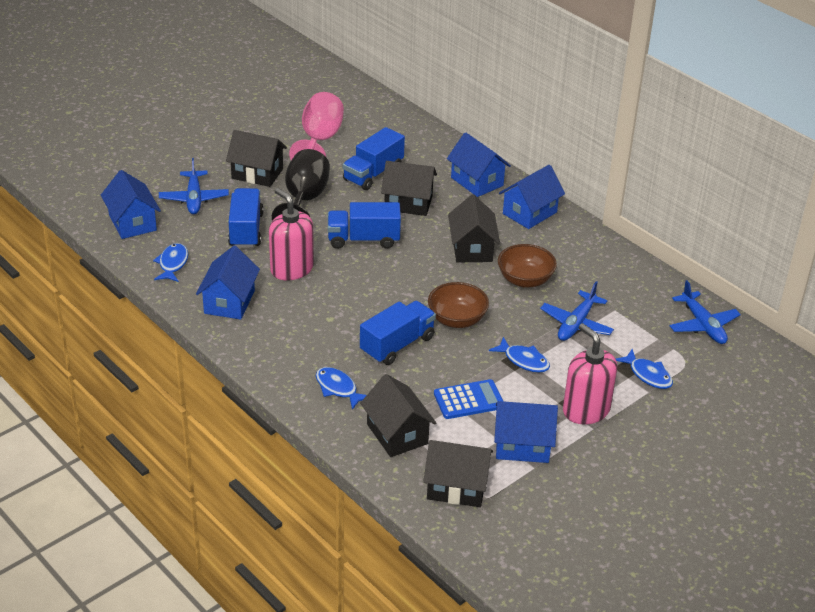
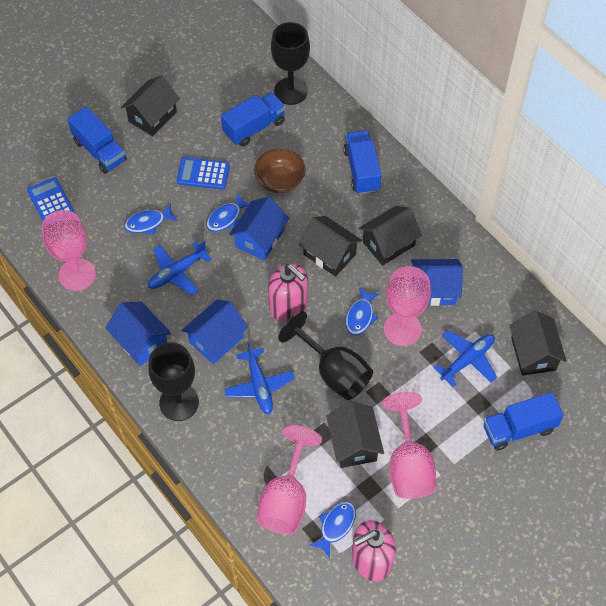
black goblet: [272,149,330,221] = 1 -> [148,342,199,421] [271,22,310,105] [278,311,373,400] = 3
blue calculator: [434,379,503,419] = 1 -> [27,177,75,221] [177,157,230,189] = 2
blue house: [101,170,161,239] [196,246,260,320] [447,132,511,197] [494,401,558,463] [499,165,565,229] = 5 -> [105,301,171,366] [182,300,248,364] [229,197,289,260] [411,259,463,306] = 4
brown bowl: [428,282,489,328] [498,244,557,288] = 2 -> [254,148,306,193] = 1
pink goblet: [289,92,344,160] = 1 -> [41,210,96,291] [256,425,322,534] [382,392,436,499] [384,266,431,346] = 4

